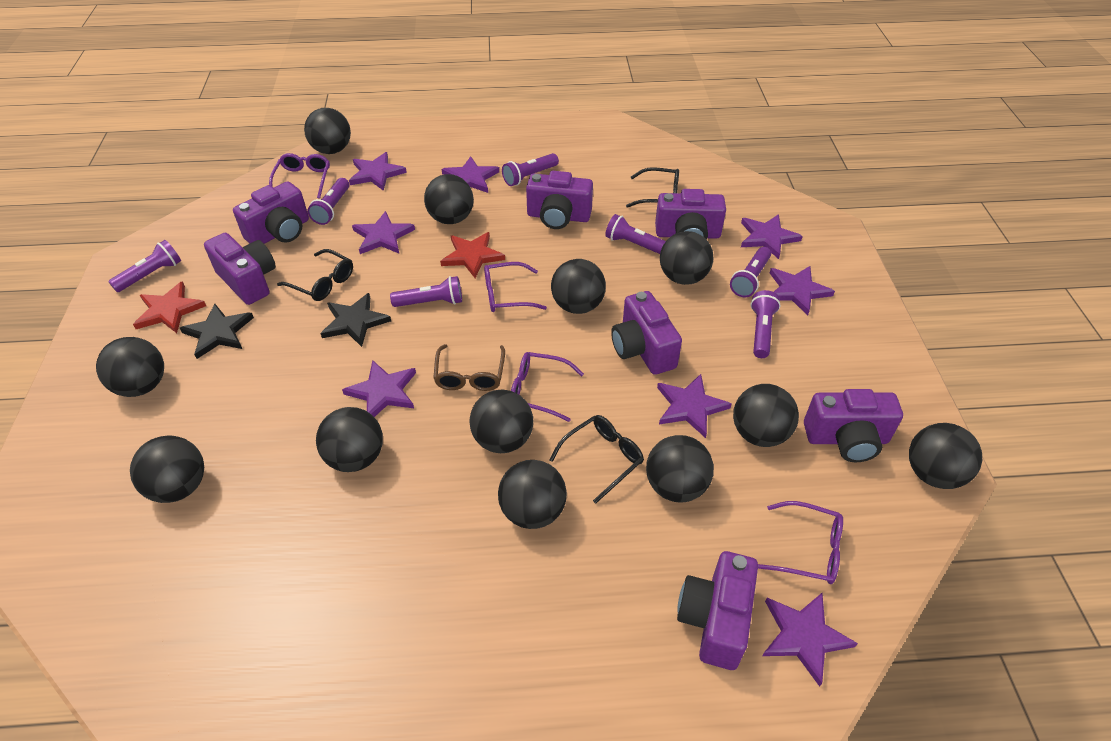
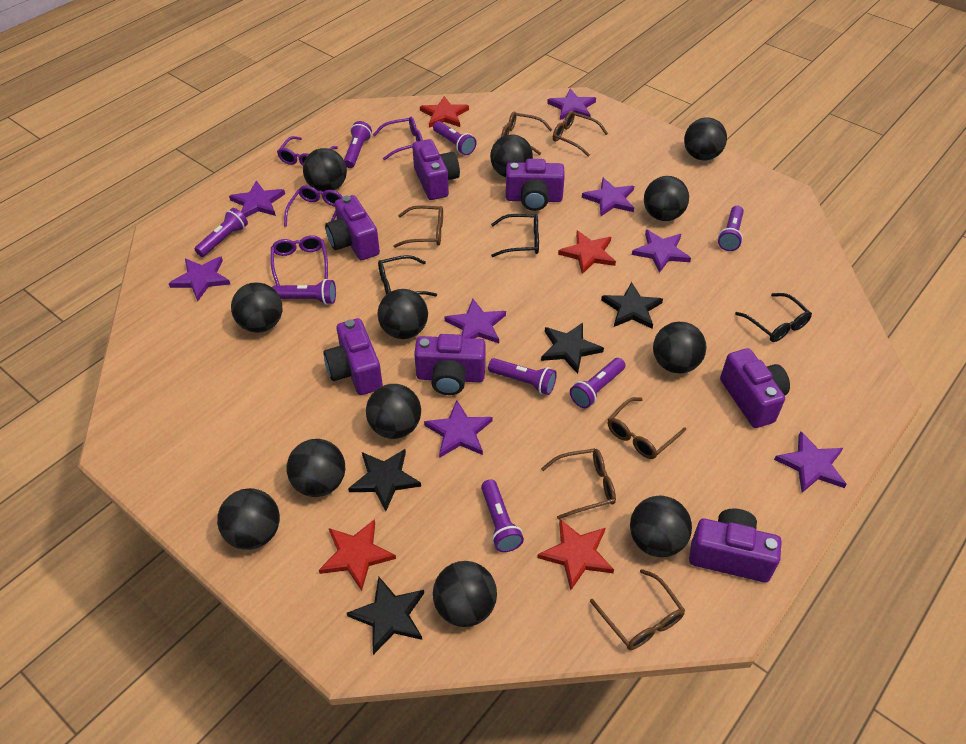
black star: [180,304,254,359] [320,293,391,347] = 2 -> [347,577,424,655] [348,449,421,511] [541,323,604,374] [601,282,663,329] = 4
brown glasses: [433,344,505,391] = 1 -> [393,205,443,248] [501,111,553,155] [541,448,616,520] [553,111,608,157] [590,569,685,650] [608,397,686,459] = 6
purple flashlight: [108,240,181,292] [307,178,349,225] [390,276,462,307] [502,153,559,186] [605,214,666,254] [730,247,771,297] [750,290,780,358] = 7 -> [195,208,248,257] [272,279,336,305] [344,121,372,168] [433,121,476,155] [481,479,524,552] [488,358,557,395] [570,358,625,408] [718,206,744,251] = 8
red star: [133,281,206,333] [440,232,505,278] = 2 -> [319,519,396,591] [420,96,469,128] [537,519,614,590] [558,230,616,274] = 4

